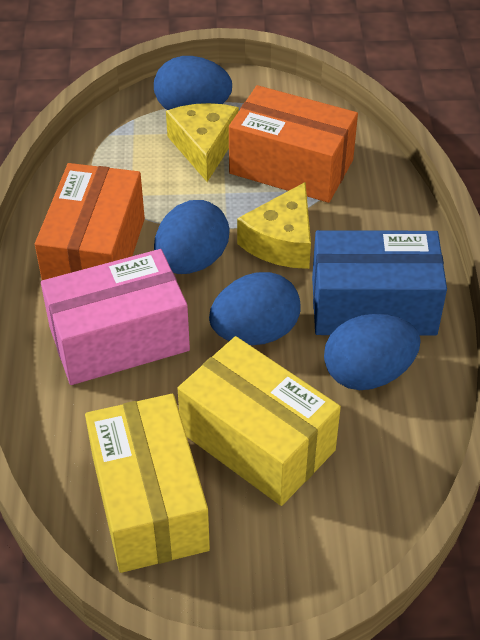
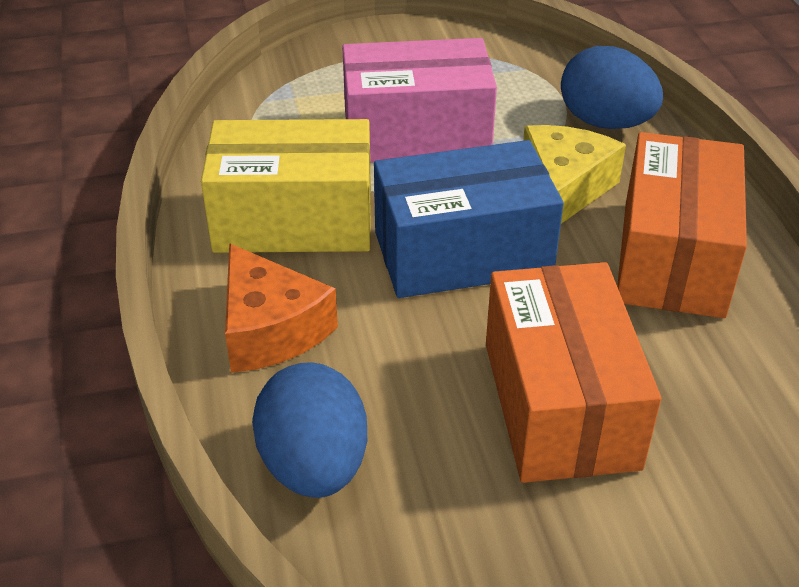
blue egg: [154,56,232,110] [154,200,230,274] [209,272,301,345] [324,314,420,390] = 4 -> [252,362,367,498] [561,46,663,129] = 2
orange cheese: none = 0 -> [225,243,338,373] = 1
yellow box: [85,394,210,573] [177,336,341,506] = 2 -> [201,119,371,253] = 1
yellow cheese: [166,103,239,182] [237,182,311,269] = 2 -> [523,125,626,224] = 1

